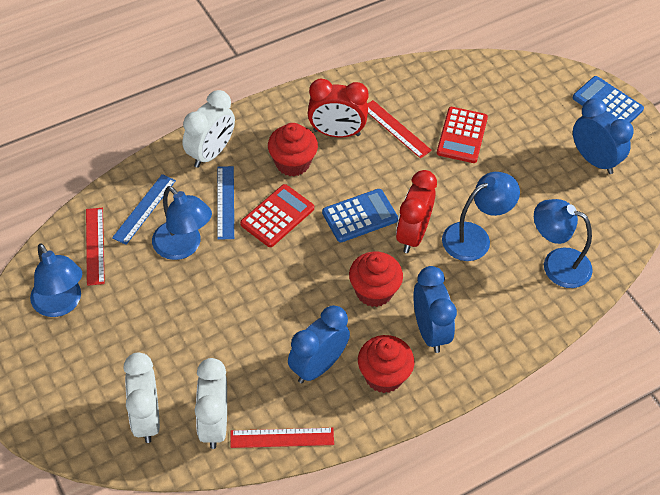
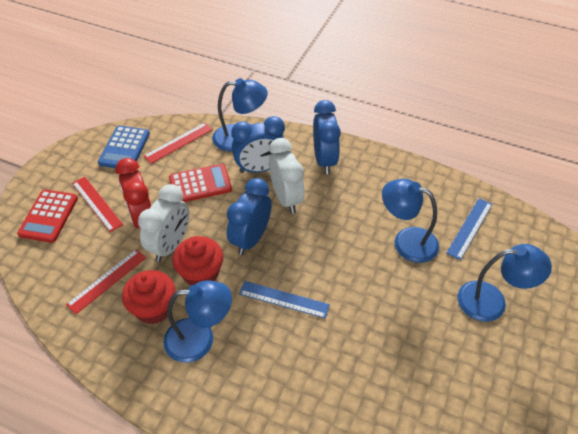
blue calculator: [322,189,398,242] [573,76,644,123] = 2 -> [98,126,150,168] = 1
red clock: [308,79,369,138] [396,170,437,253] = 2 -> [115,158,151,228] = 1
red cupcake: [268,123,318,176] [349,252,403,307] [358,335,414,393] = 3 -> [122,270,176,324] [172,236,223,285] = 2
white clock: [123,352,160,443] [183,90,235,168] [195,358,227,449] = 3 -> [138,184,189,262] [269,138,305,214] = 2

